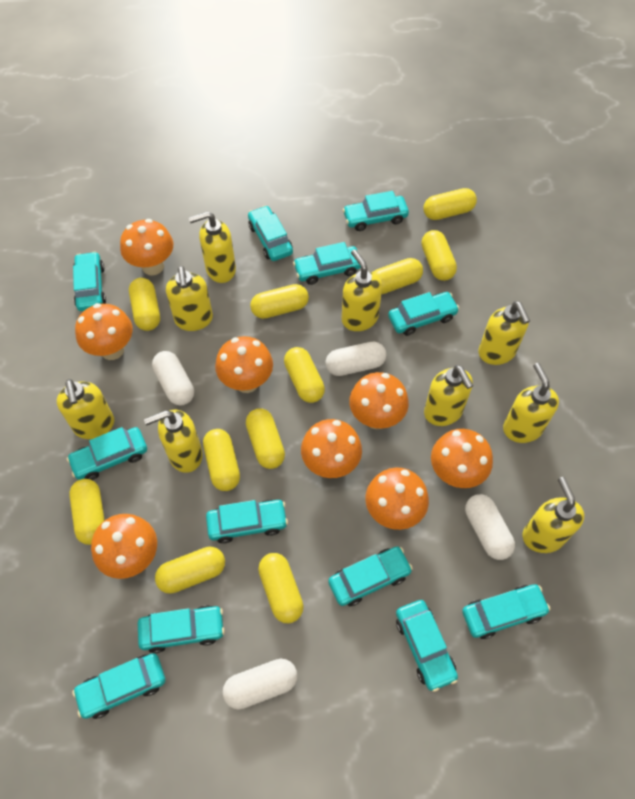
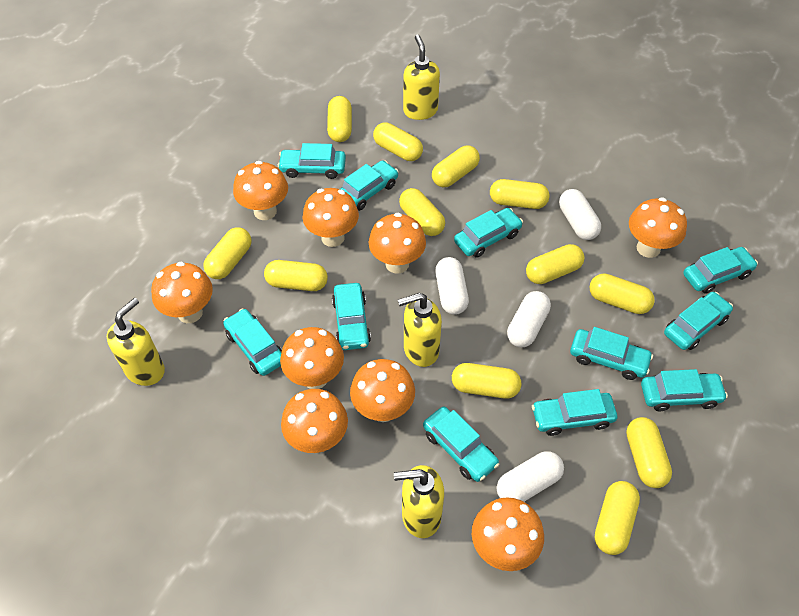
orange mushroom: [75,303,133,360] [91,514,157,579] [120,219,173,276] [215,336,273,393] [301,419,362,478] [349,372,409,429] [365,467,429,530] [431,429,493,488] = 8 -> [151,262,213,323] [233,161,288,220] [280,327,344,389] [281,389,348,453] [303,188,359,247] [350,359,415,422] [368,213,426,274] [472,498,544,571] [629,197,687,258] = 9
turquoise car: [67,427,147,480] [72,653,165,719] [73,251,106,311] [138,605,225,653] [206,500,288,543] [248,205,293,261] [293,242,361,285] [328,547,413,606] [343,191,409,231] [388,292,460,336] [396,600,458,692] [462,584,550,639] = 12 -> [223,308,282,376] [278,143,346,179] [332,283,371,350] [340,160,399,211] [423,407,499,482] [454,208,523,258] [532,389,617,436] [570,327,653,380] [641,369,728,411] [664,292,733,350] [683,247,758,294] = 11
yellow capsule: [69,479,105,545] [129,278,160,331] [155,547,225,594] [203,429,240,491] [246,408,285,469] [250,284,309,319] [258,553,304,623] [284,347,325,403] [372,258,423,294] [421,230,457,281] [423,188,477,220] = 11 -> [203,227,252,279] [264,260,328,291] [327,96,352,142] [373,122,423,161] [399,188,445,236] [432,145,480,187] [452,363,521,399] [490,179,549,209] [526,244,585,284] [589,273,655,314] [594,481,640,555] [626,417,672,488] = 12
yellow soap dispenser: [57,379,114,439] [144,410,203,473] [166,266,213,331] [189,211,236,283] [342,249,382,331] [424,365,473,426] [478,301,530,365] [503,363,559,443] [523,477,584,553] = 9 -> [107,298,165,386] [394,465,444,538] [398,293,442,367] [403,35,440,120] = 4

